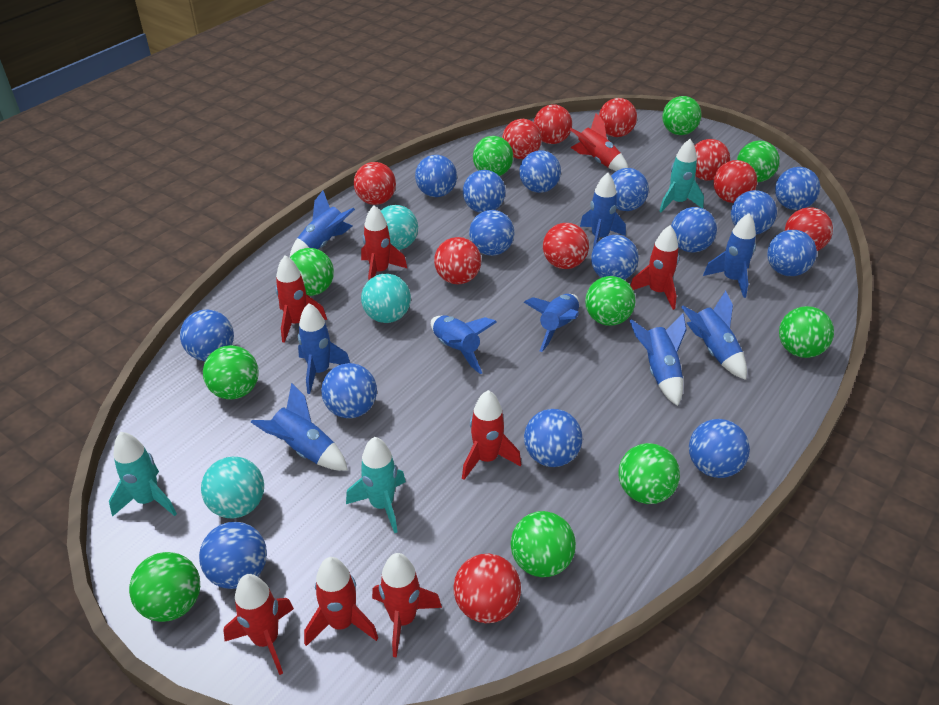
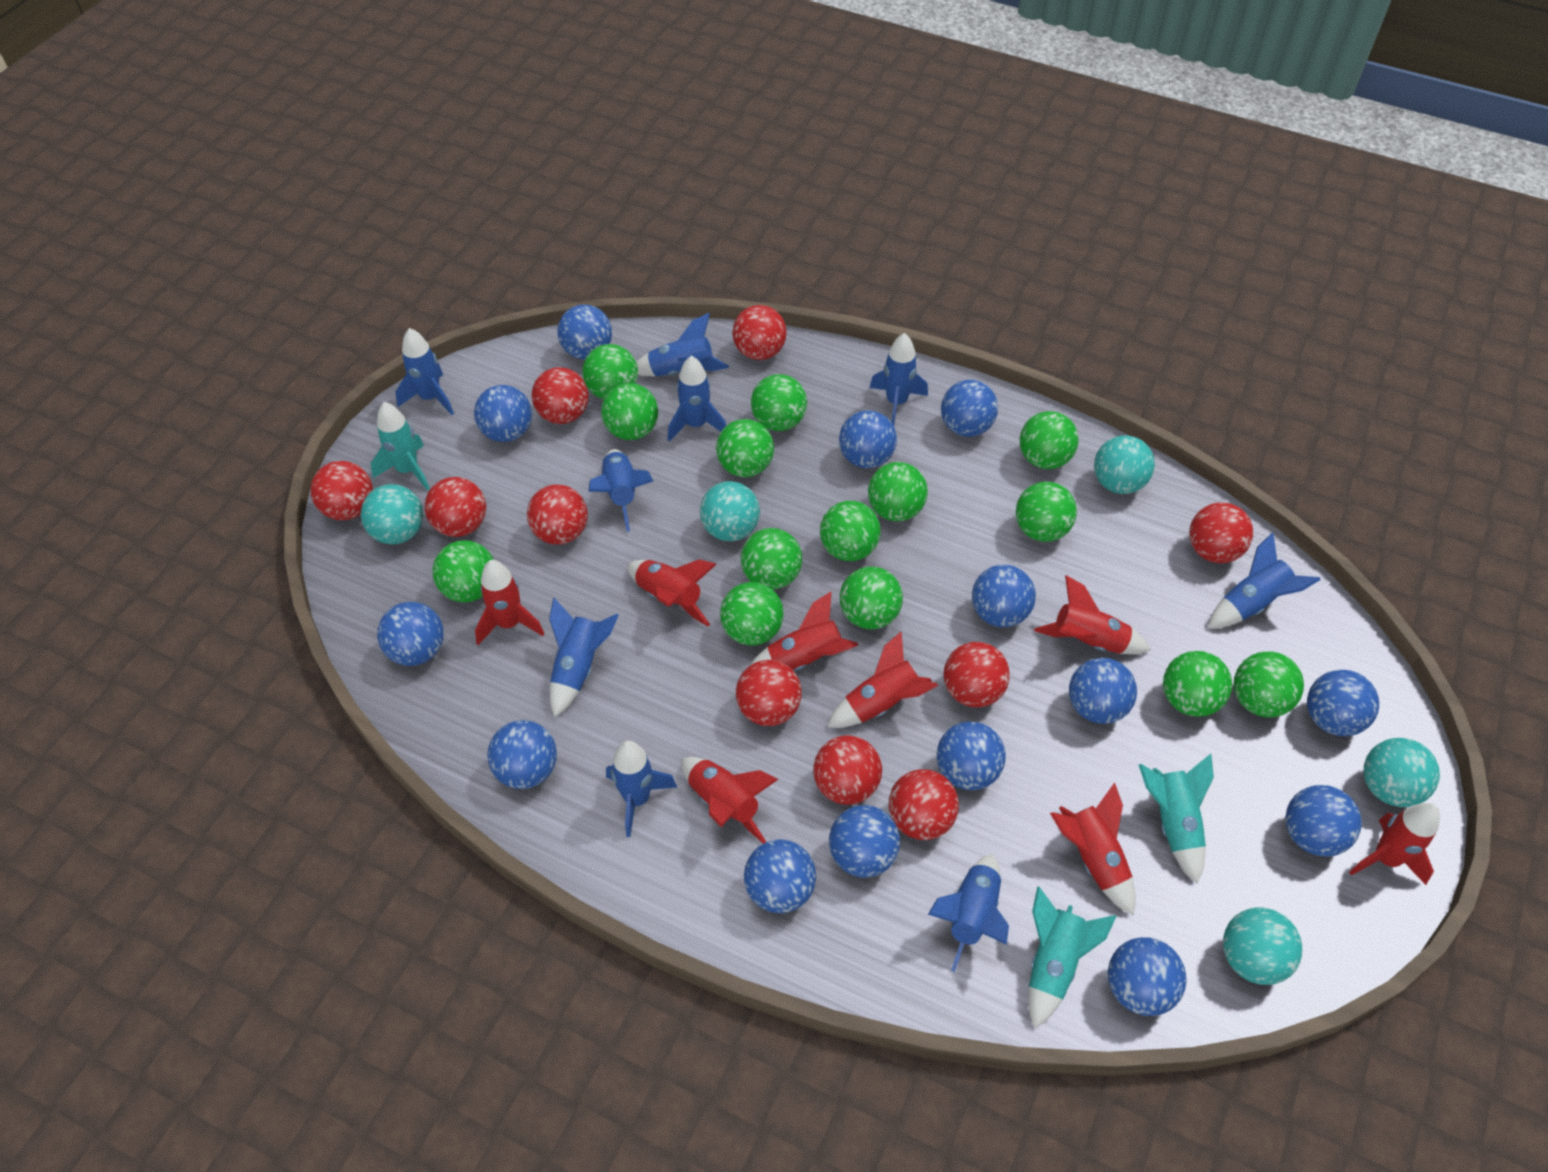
blue ball: [180,310,234,361] [199,522,267,589] [321,363,377,418] [415,155,457,197] [463,170,506,213] [469,210,514,256] [519,150,561,193] [524,409,582,467] [591,235,639,280] [611,168,649,211] [671,207,717,252] [689,419,750,478] [731,190,777,235] [767,230,817,276] [775,167,820,210] = 15 -> [377,602,444,666] [474,385,532,442] [487,720,557,789] [557,304,612,359] [744,839,816,913] [829,805,900,878] [839,410,897,468] [937,721,1006,790] [941,380,998,437] [972,565,1036,627] [1069,658,1137,724] [1108,937,1187,1016] [1286,785,1362,857] [1307,670,1379,736] = 14
green ball: [129,552,200,622] [203,345,259,400] [290,248,334,296] [473,136,513,176] [511,511,576,577] [585,276,635,326] [619,443,680,504] [663,96,701,135] [737,141,780,182] [779,306,834,358] = 10 -> [432,540,494,602] [582,344,638,399] [601,383,658,440] [716,419,774,477] [720,582,784,645] [741,528,802,589] [751,374,807,431] [820,501,881,561] [840,567,903,629] [868,462,928,522] [1016,482,1077,542] [1020,411,1078,469] [1163,651,1232,717] [1234,651,1304,718] = 14
turquoise ball: [201,457,264,518] [361,274,411,323] [381,205,418,250] = 3 -> [361,484,423,544] [700,481,760,541] [1094,435,1155,494] [1223,907,1302,985] [1364,738,1440,807] = 5

